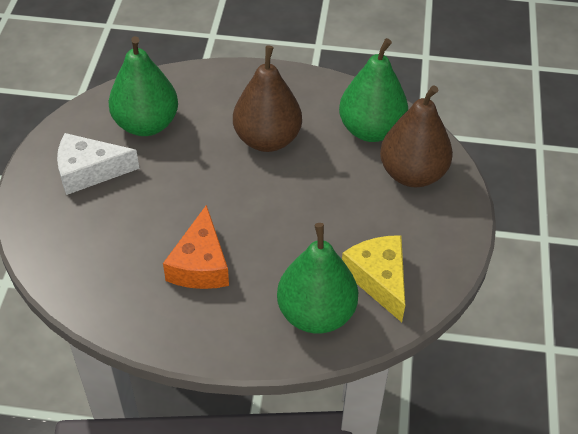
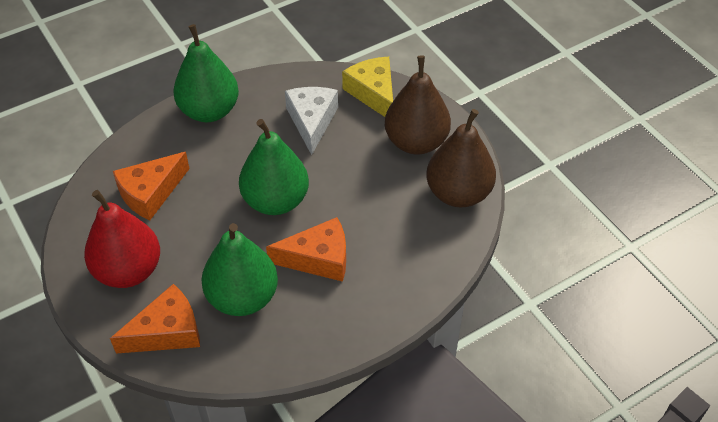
orange cheese: [163,205,229,289] = 1 -> [110,284,200,354] [113,152,190,220] [266,217,346,282] = 3
red pear: none = 0 -> [84,190,160,288] = 1

